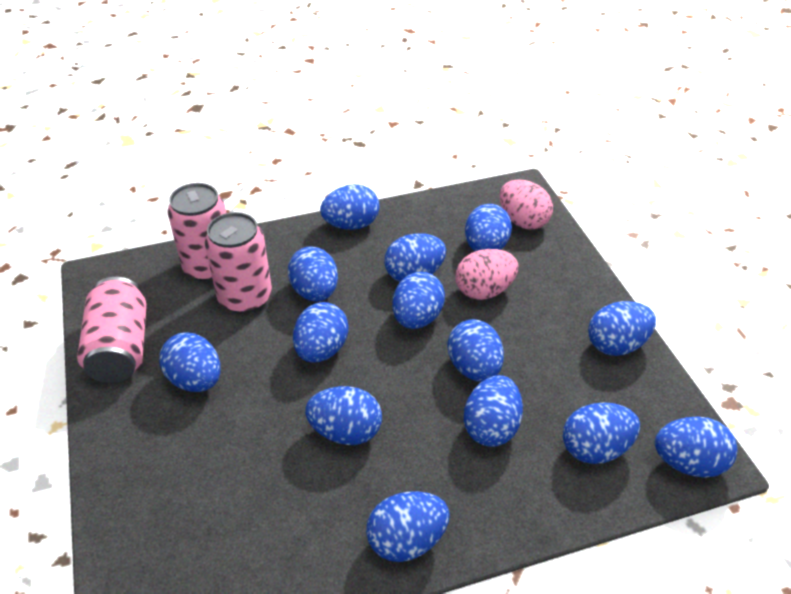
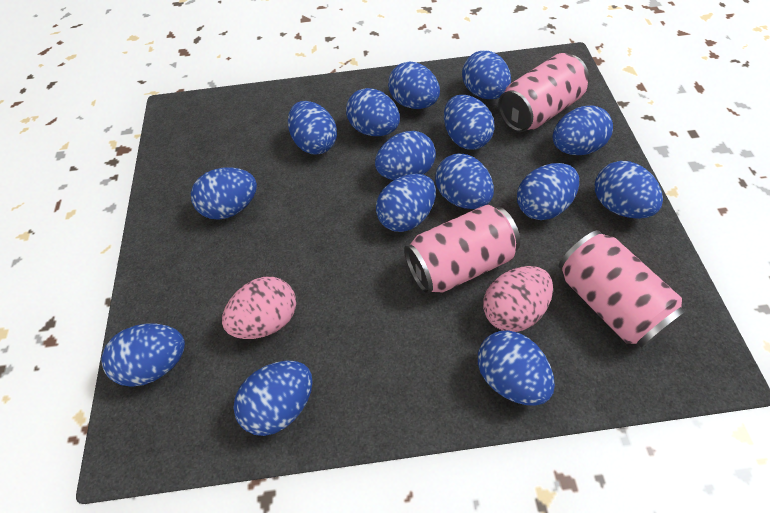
blue egg: [159,333,221,392] [288,246,338,302] [293,302,348,363] [305,386,382,445] [320,184,380,230] [366,491,450,562] [384,233,446,282] [393,271,445,329] [448,319,504,382] [464,375,523,447] [465,204,512,251] [563,402,640,464] [588,301,656,356] [655,416,737,477] = 14 -> [101,324,185,386] [191,167,257,220] [233,361,313,436] [288,101,337,155] [346,88,400,136] [375,131,436,180] [376,174,436,232] [388,62,440,109] [435,154,494,209] [444,95,495,150] [462,50,511,99] [478,330,555,406] [517,163,579,220] [553,106,613,155] [595,161,663,219] = 15

